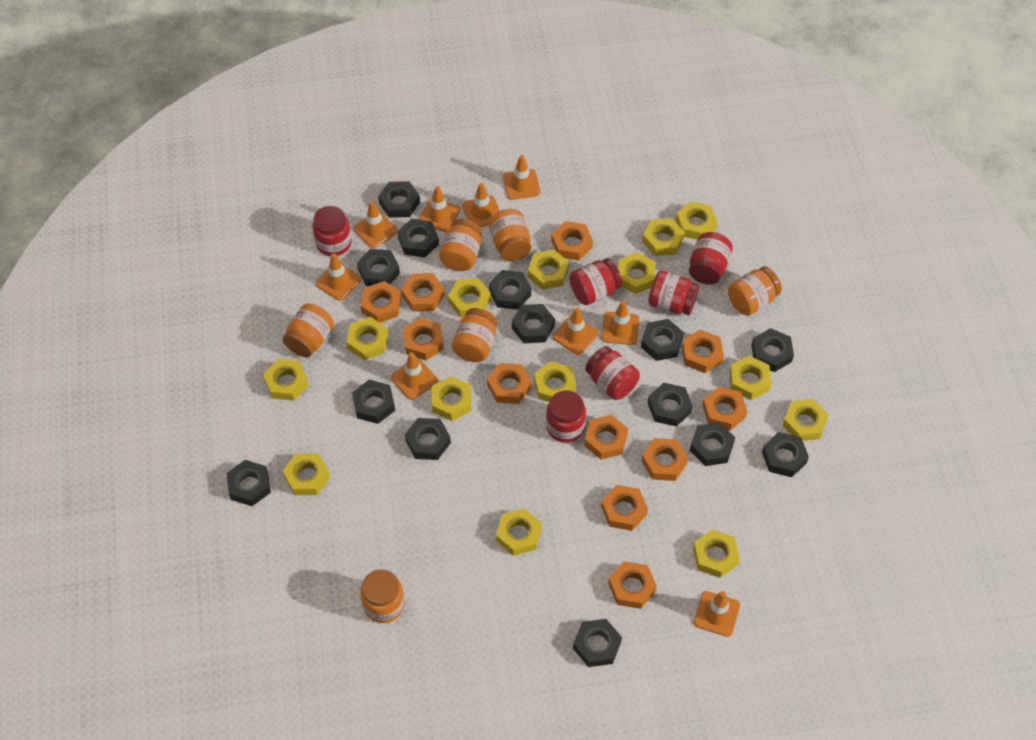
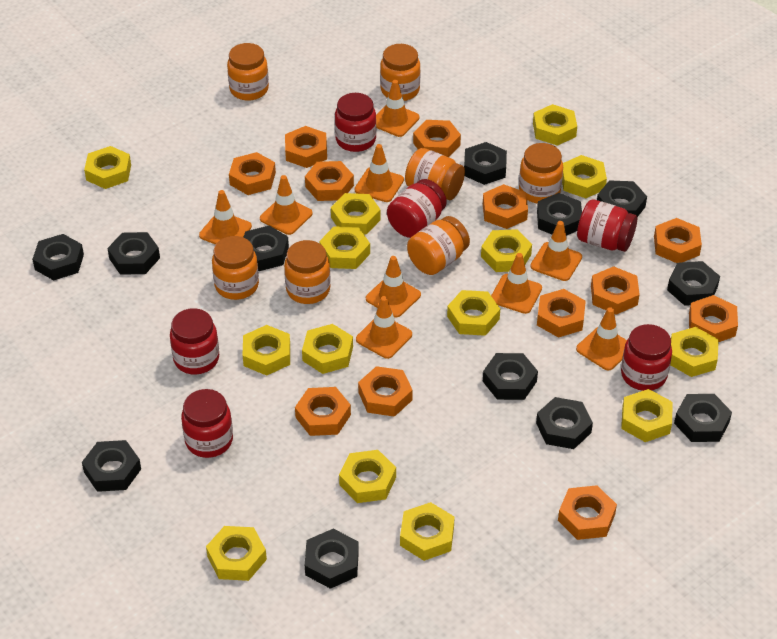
black nut: [226,460,271,506] [352,380,395,424] [357,249,400,286] [378,181,420,218] [397,219,439,258] [405,418,451,460] [489,270,531,310] [512,304,555,343] [573,619,622,667] [641,319,684,361] [648,383,693,427] [690,422,735,466] [751,328,794,372] [762,432,809,477] = 14 -> [32,234,84,281] [82,440,141,492] [107,232,160,275] [243,225,289,271] [305,529,359,589] [464,142,507,185] [483,353,538,400] [536,397,593,449] [537,193,582,236] [597,180,647,217] [667,261,720,306] [674,394,732,442] = 12
orange jar: [283,303,334,357] [360,569,405,623] [439,219,482,271] [452,308,497,362] [489,209,531,261] [728,266,782,316] = 6 -> [212,236,259,300] [227,43,269,101] [284,240,331,304] [380,44,420,101] [405,148,465,200] [407,216,470,275] [519,143,563,204] = 7
orange nut: [360,281,402,323] [401,273,445,312] [403,318,444,361] [487,363,531,404] [551,221,593,260] [584,415,628,459] [601,485,648,531] [608,561,657,609] [641,438,688,481] [682,330,724,373] [702,386,747,431] = 11 -> [229,152,276,195] [285,126,327,168] [295,387,351,436] [305,161,354,201] [358,366,413,417] [413,120,461,157] [483,184,528,229] [537,289,586,338] [558,485,617,540] [591,266,640,315] [654,218,702,263] [689,295,738,342] = 12

